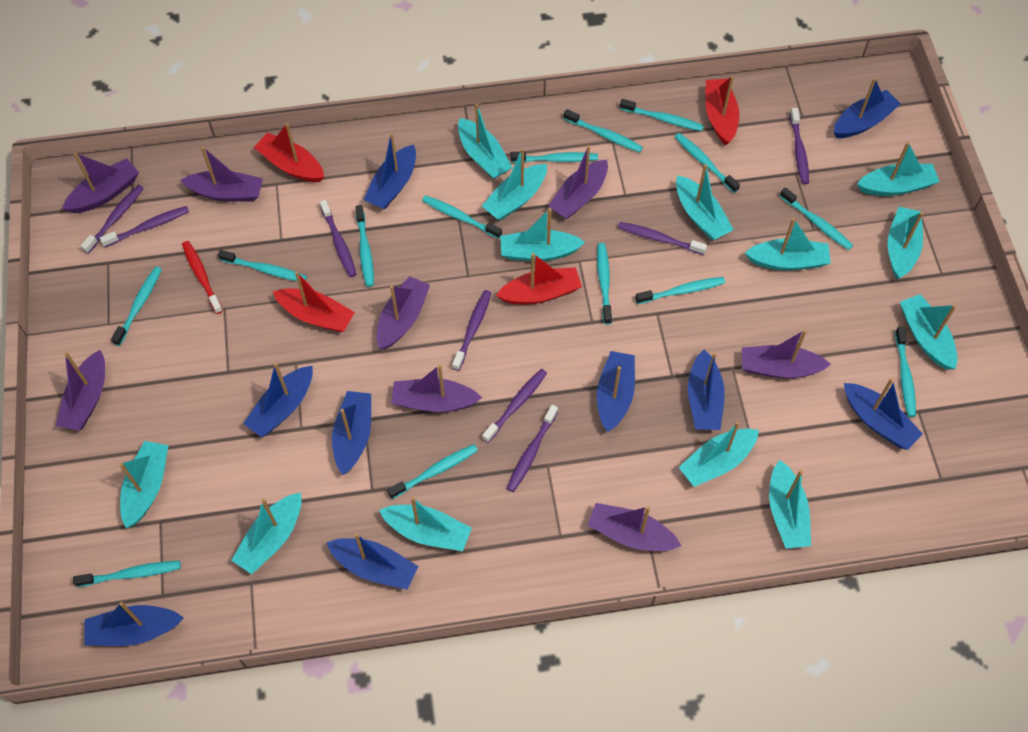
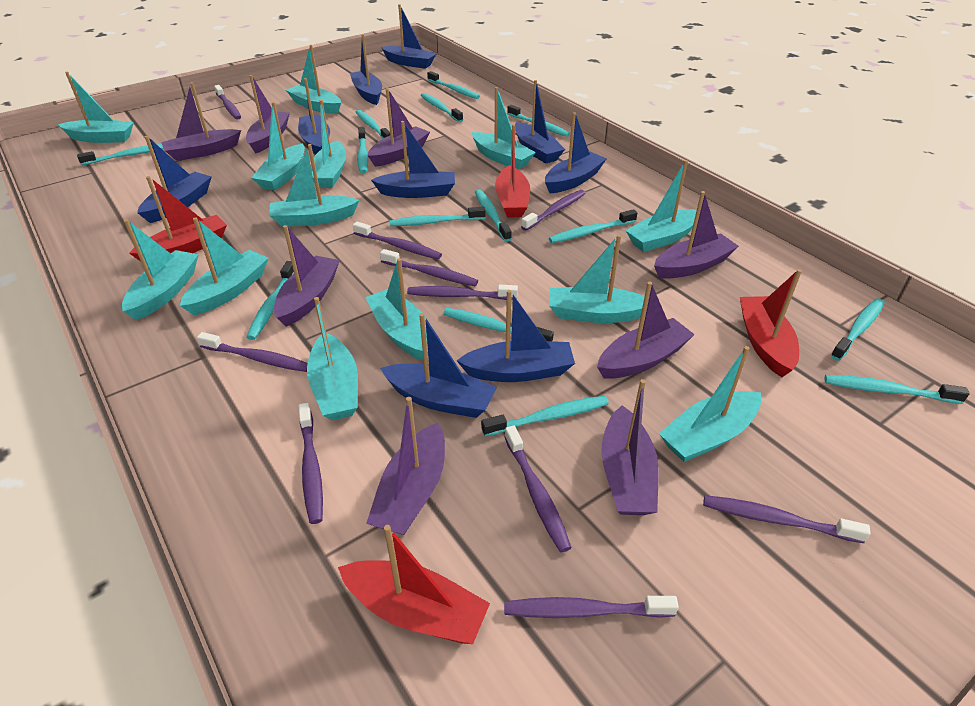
purple toothbrush: [81,185,144,254] [100,206,189,247] [320,200,356,277] [452,290,492,371] [482,369,547,443] [507,405,558,492] [618,222,707,255] [790,108,809,184] = 8 -> [197,332,308,372] [214,85,241,120] [298,403,323,524] [353,222,442,259] [380,249,478,286] [407,285,518,300] [504,596,679,618] [505,425,572,552] [521,190,586,231] [703,495,871,543] = 10
red toothbrush: [182,241,223,314] = 1 -> none = 0

